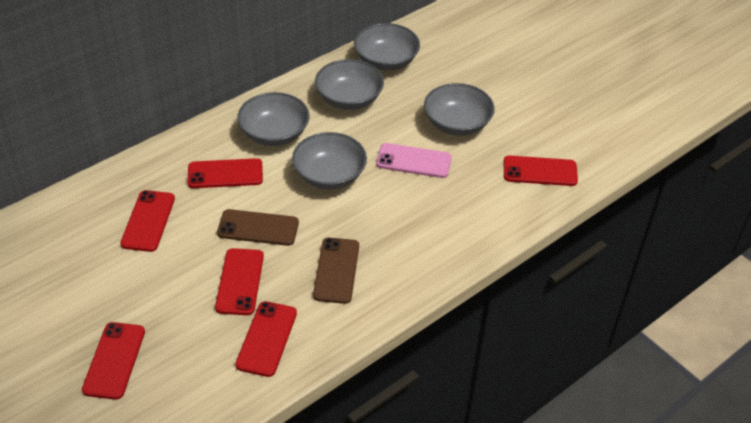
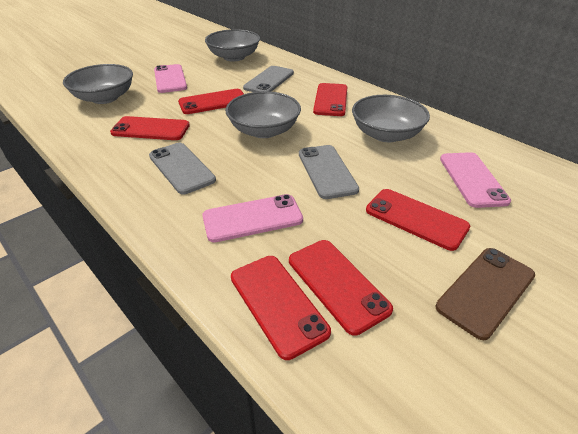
brown phone: [217,209,299,246] [313,238,359,304] = 2 -> [436,248,535,340] = 1
grey bowl: [237,92,310,146] [292,132,367,190] [315,59,384,110] [354,23,420,70] [424,83,495,136] = 5 -> [63,64,133,104] [205,29,260,61] [225,91,301,138] [352,95,430,142] = 4
grey phone: none = 0 -> [149,143,216,195] [243,66,294,92] [299,145,359,199] = 3
pink phone: [376,143,452,178] = 1 -> [154,64,187,93] [202,194,303,242] [440,152,511,208] = 3

